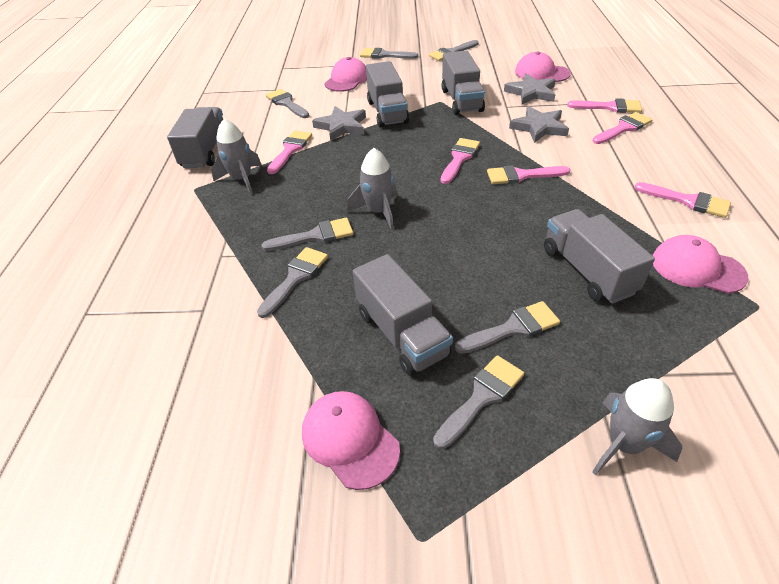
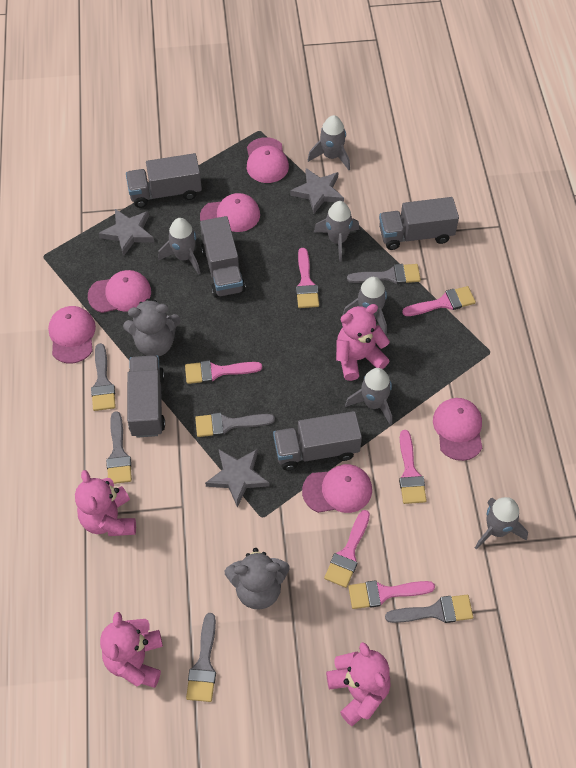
grey brush: [257,247,328,318] [261,218,353,251] [266,89,309,118] [360,48,418,59] [429,40,479,61] [433,355,524,449] [455,301,560,354] = 7 -> [91,343,116,411] [106,411,132,484] [186,613,216,702] [195,413,275,437] [347,264,421,284] [385,595,473,623] = 6
grey rocket: [211,118,262,195] [347,148,397,230] [592,378,682,475] = 3 -> [158,218,200,275] [308,115,350,170] [314,201,359,262] [343,277,387,334] [345,368,392,425] [475,497,528,550] = 6
grey teddy bear: none = 0 -> [123,299,181,356] [225,548,290,609] = 2
pink cap: [302,391,400,490] [324,57,367,92] [515,52,571,82] [653,235,749,294] = 4 -> [48,306,96,364] [88,270,151,313] [200,193,260,232] [247,137,289,183] [302,464,372,513] [433,398,482,461] = 6
pink teddy bear: none = 0 -> [75,470,136,536] [100,612,163,688] [326,642,390,726] [336,304,390,381] = 4

